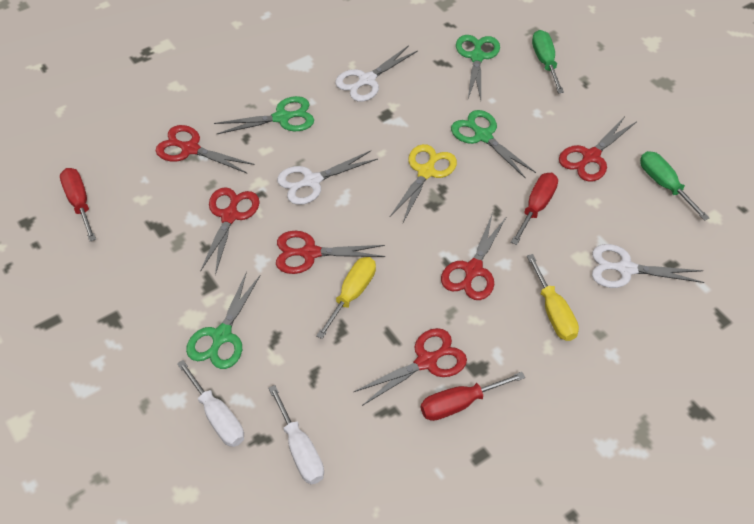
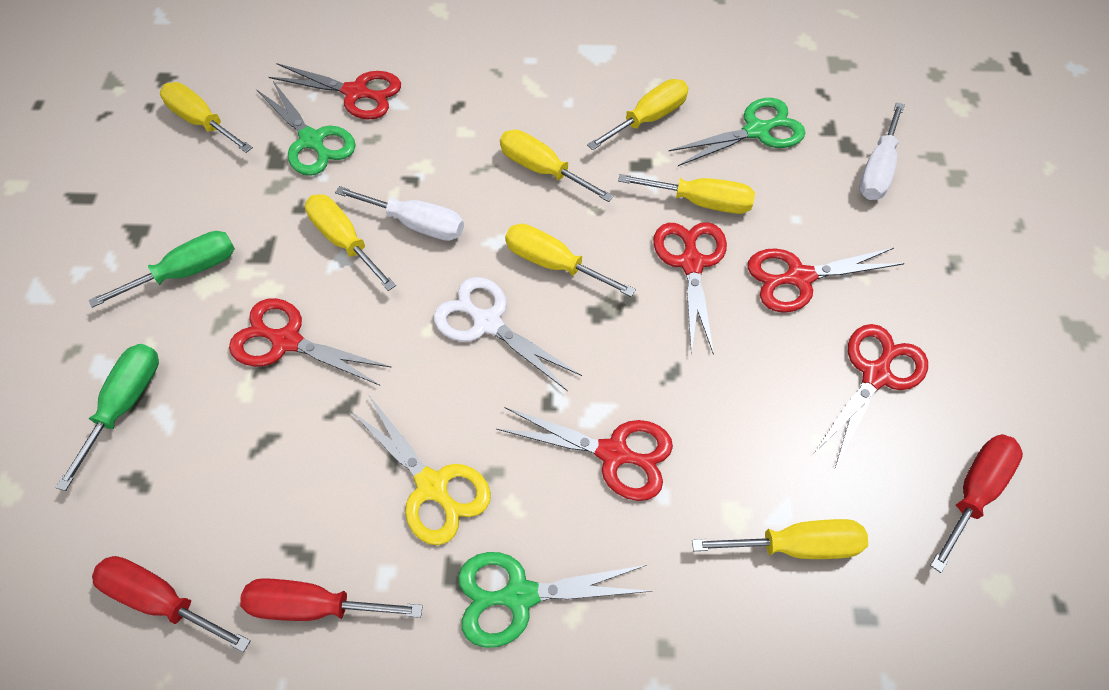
green scissors: [186,271,261,369] [214,96,314,135] [451,110,536,179] [456,35,500,100] = 4 -> [256,81,356,176] [458,552,652,648] [669,98,805,166] = 3
white scissors: [277,151,378,205] [335,45,418,102] [592,244,704,288] = 3 -> [434,277,582,391] = 1
yellow screwdriver: [316,257,376,339] [527,254,579,341] = 2 -> [160,82,253,153] [305,195,396,291] [500,130,614,202] [505,224,636,297] [587,79,689,150] [618,174,755,214] [692,519,868,559] = 7

